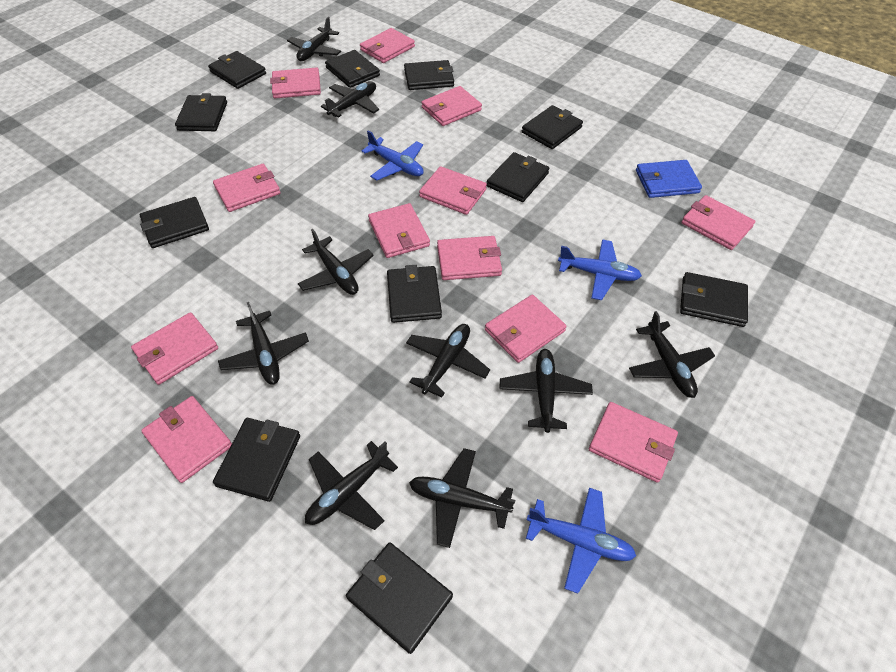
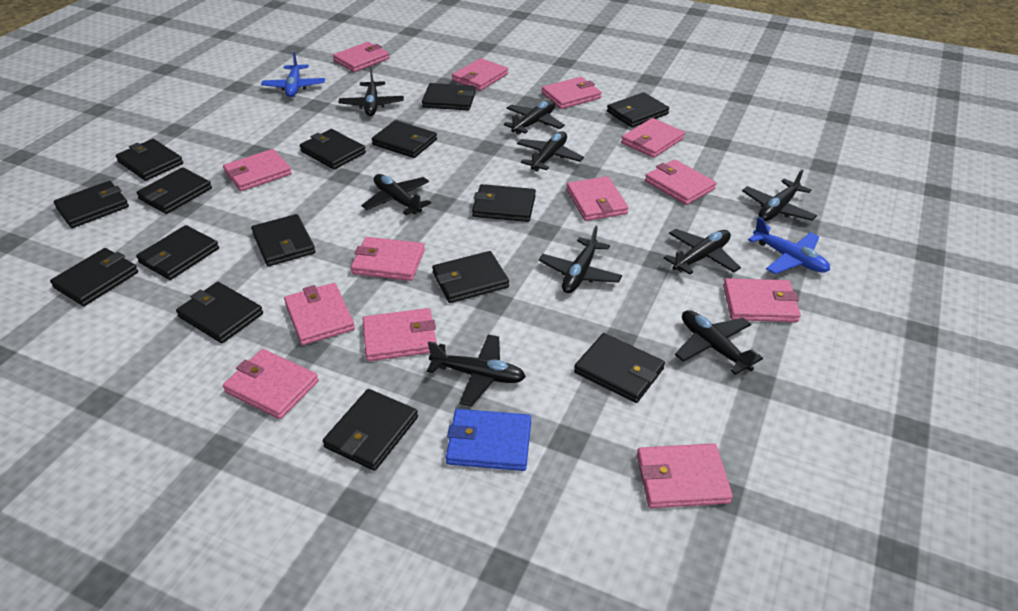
black wallet: [140,197,209,248] [175,93,227,131] [208,51,266,89] [213,418,300,502] [325,50,380,88] [346,542,453,654] [387,265,442,323] [404,60,454,90] [487,152,550,202] [522,105,583,149] [680,272,748,327] = 11 -> [50,248,138,306] [54,181,129,228] [116,139,183,181] [136,167,212,214] [136,225,219,280] [176,282,263,343] [251,214,315,266] [300,129,366,170] [323,389,418,471] [372,120,437,158] [422,83,476,110] [432,251,509,303] [472,184,536,222] [574,333,665,403] [607,92,669,128] = 15
blue plane: [362,130,424,181] [526,488,636,594] [558,239,642,300] = 3 -> [261,52,325,97] [748,217,830,274] = 2
pink wallet: [131,312,218,385] [141,396,232,483] [213,164,281,212] [270,68,321,98] [360,28,415,63] [368,203,430,258] [419,166,487,215] [421,86,482,126] [437,236,502,280] [485,295,567,363] [589,402,678,483] [681,195,755,250] = 12 -> [223,149,292,191] [223,349,319,419] [284,283,355,345] [333,42,390,72] [351,237,425,281] [363,308,437,361] [452,58,508,91] [542,77,601,109] [566,176,629,221] [621,118,685,158] [637,443,733,508] [645,159,716,205] [723,278,801,322] = 13

